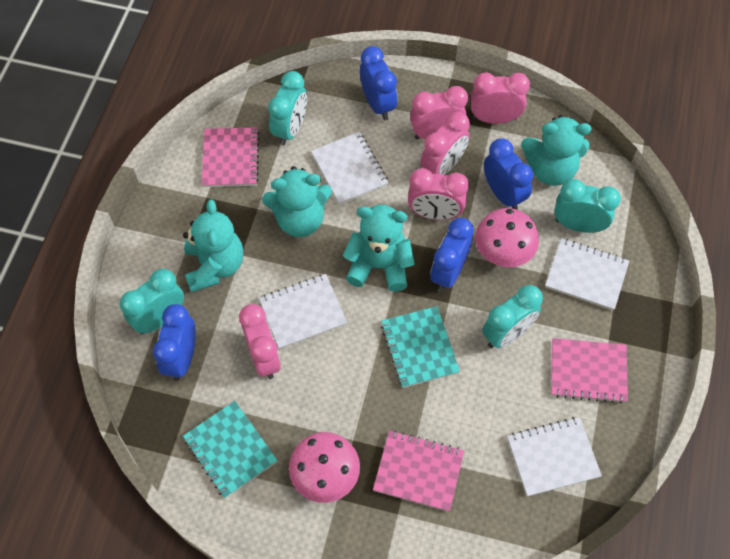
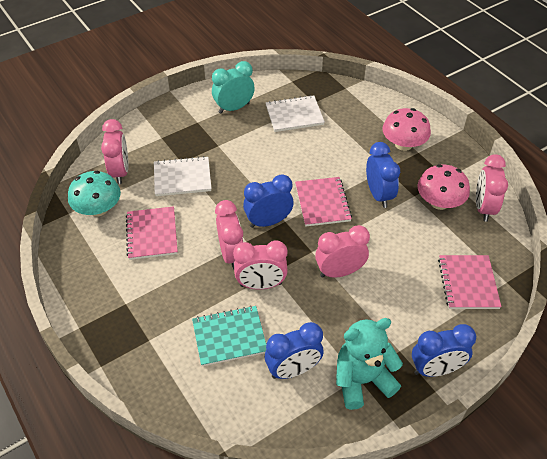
turquoise clock: [120,269,184,334] [268,71,307,146] [482,285,543,348] [554,179,621,233] = 4 -> [212,61,255,114] = 1
turquoise mushroom: none = 0 -> [68,171,121,217] = 1
turquoise notebook: [183,401,278,498] [381,306,460,388] = 2 -> [192,306,266,366] = 1
turquoise teddy bear: [183,200,243,292] [262,166,332,237] [343,205,415,292] [521,115,591,186] = 4 -> [336,318,403,410] = 1
white notebook: [259,274,347,349] [311,132,389,205] [507,417,602,497] [545,238,629,310] = 4 -> [154,156,212,196] [266,95,325,132] = 2

